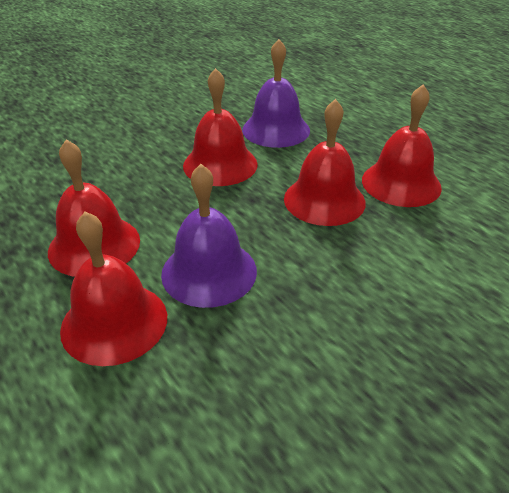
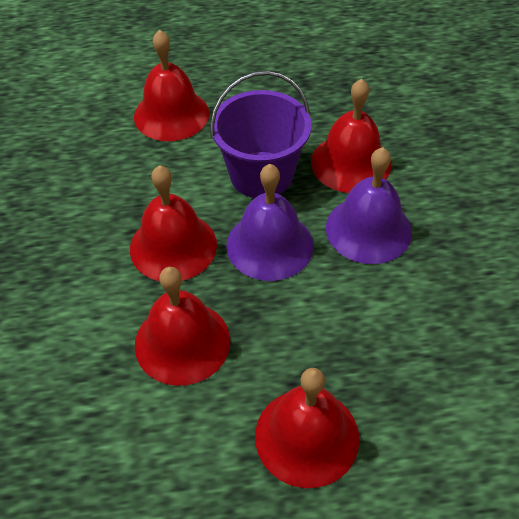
purple bucket: none = 0 -> [210,71,312,198] = 1

